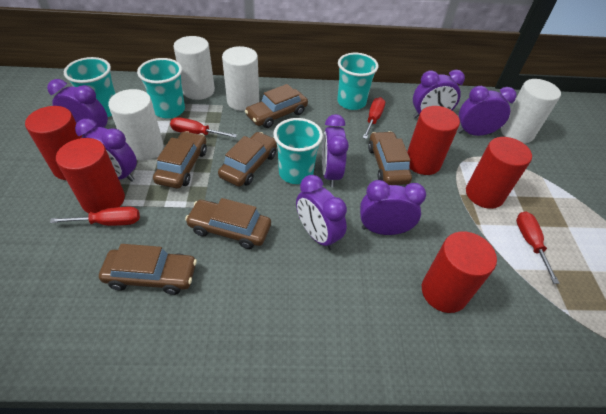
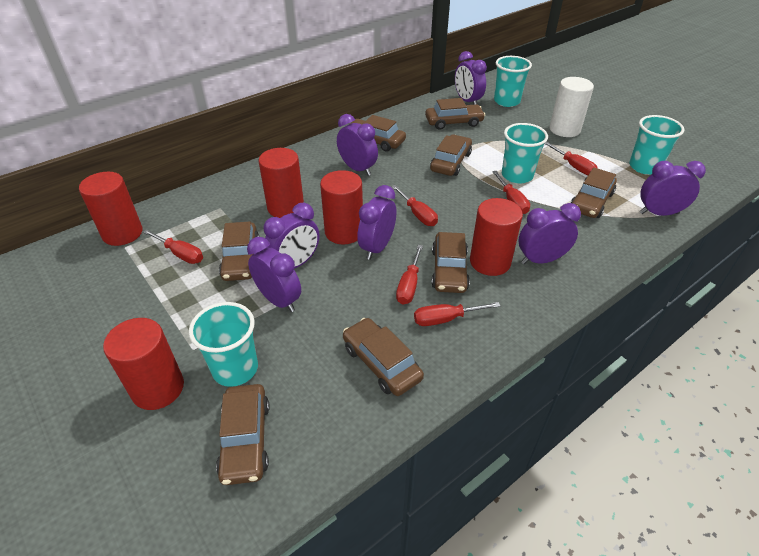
brown car: [99,244,197,295] [153,131,207,189] [185,198,271,249] [218,132,277,187] [245,84,308,128] [368,131,412,185] = 6 -> [216,384,270,485] [219,221,259,281] [343,318,424,396] [350,115,406,152] [425,98,485,130] [430,135,472,176] [431,232,470,293] [570,168,617,218] = 8
red screwdriver: [50,207,140,226] [170,117,237,138] [363,97,385,139] [516,211,559,284] = 4 -> [143,229,203,264] [391,185,438,226] [396,245,423,304] [414,302,500,326] [492,171,530,214] [544,142,597,175] = 6
white cylinder: [108,89,164,161] [173,36,215,100] [222,46,259,111] [501,79,561,143] = 4 -> [549,77,594,137] = 1

